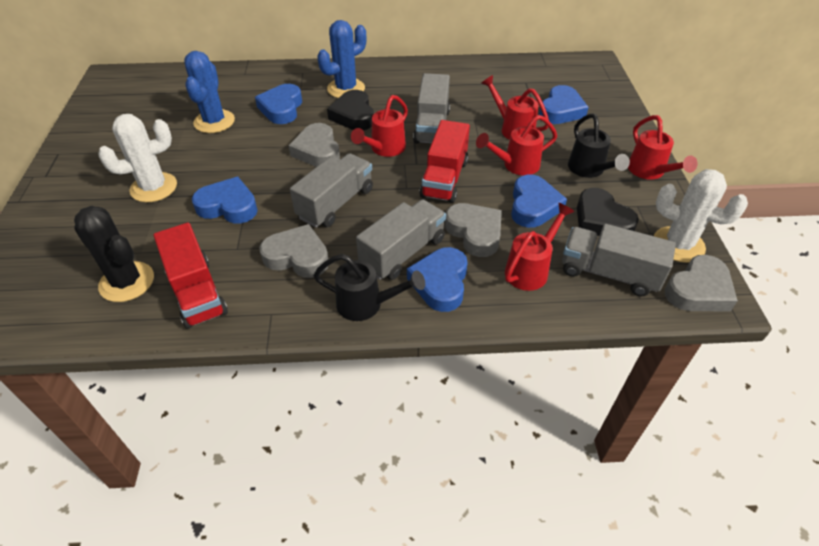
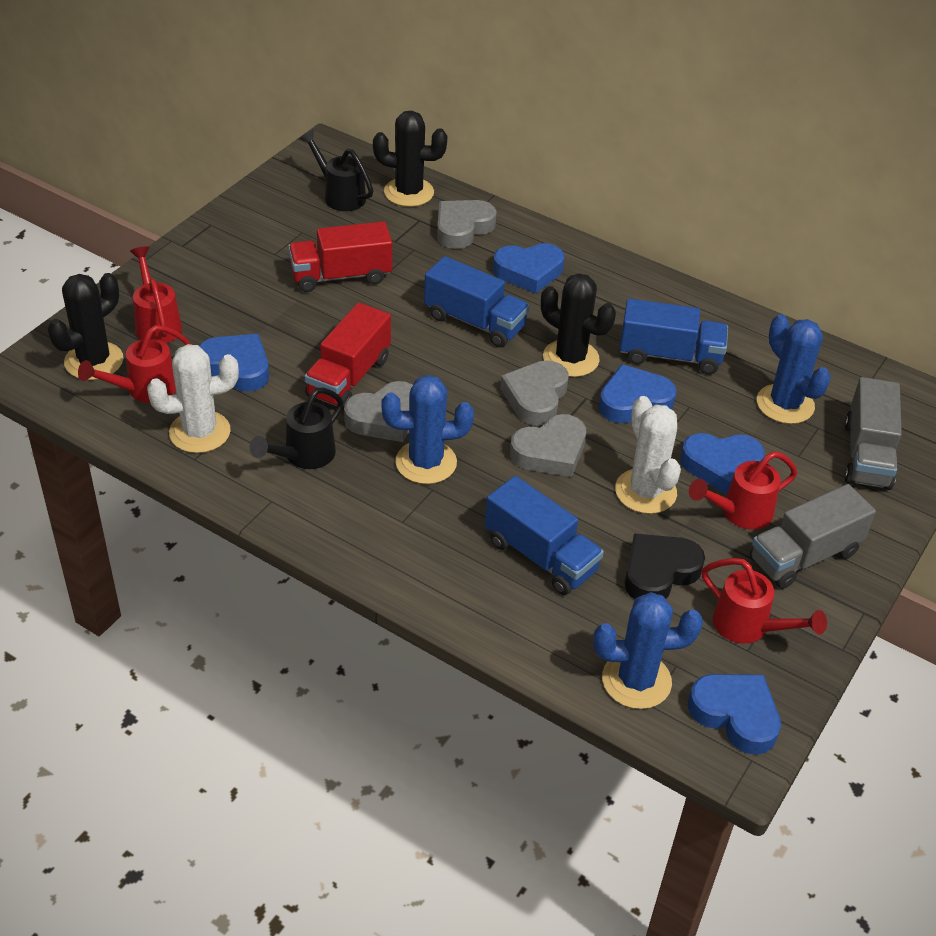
black cactus: [74,206,154,302] = 1 -> [48,273,123,380] [373,111,448,207] [541,273,616,377] = 3
black heart: [327,90,374,130] [577,188,639,236] = 2 -> [625,533,705,599] = 1
blue cactus: [184,51,235,133] [317,20,366,98] = 2 -> [381,375,474,484] [593,592,703,709] [757,314,831,424] = 3
blue truck: none = 0 -> [424,256,530,347] [485,476,604,595] [620,298,728,374] = 3
grey truck: [290,153,373,228] [356,199,446,280] [413,73,450,144] [562,224,676,296] = 4 -> [750,484,876,589] [844,377,902,490] = 2
red watering can: [351,95,408,157] [476,115,557,176] [481,75,549,140] [505,203,575,291] [628,115,698,180] = 5 -> [78,325,191,403] [130,247,182,343] [689,451,798,530] [702,558,827,644] = 4

